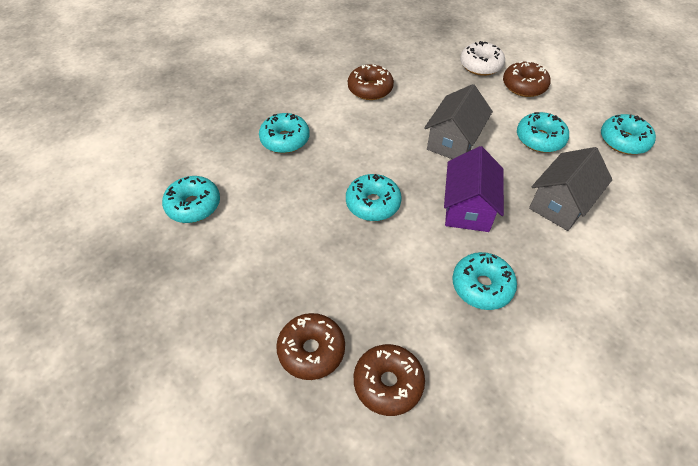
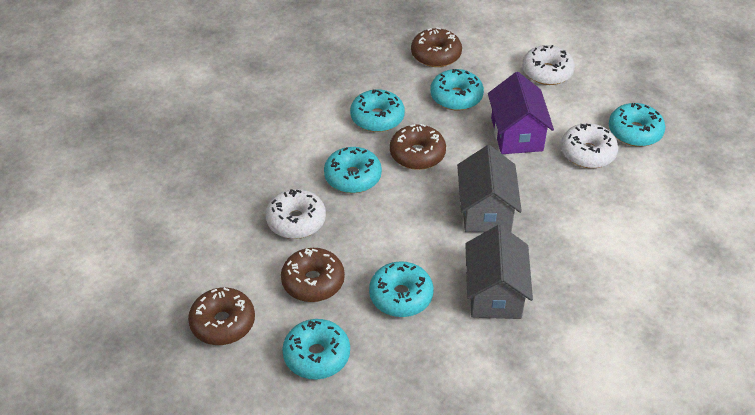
white donut: [460,41,505,76] = 1 -> [266,189,326,239] [522,45,575,85] [561,123,618,168] = 3

